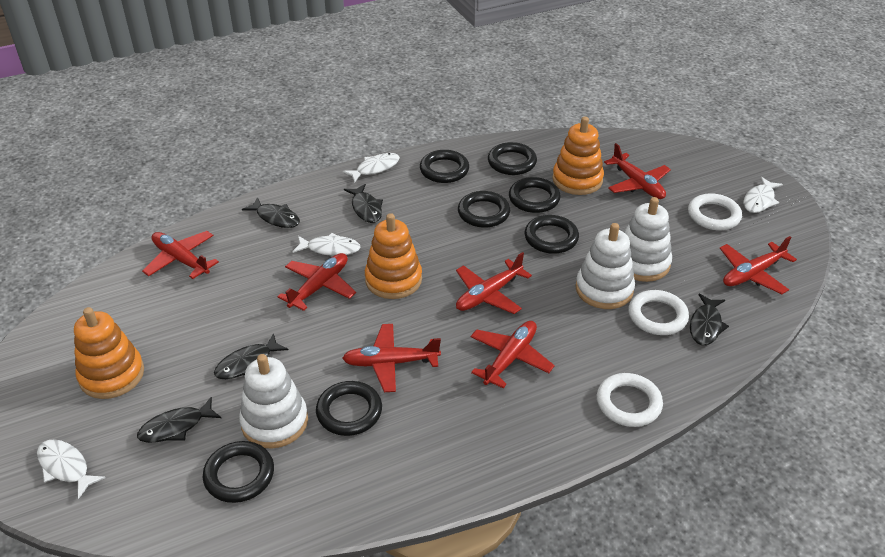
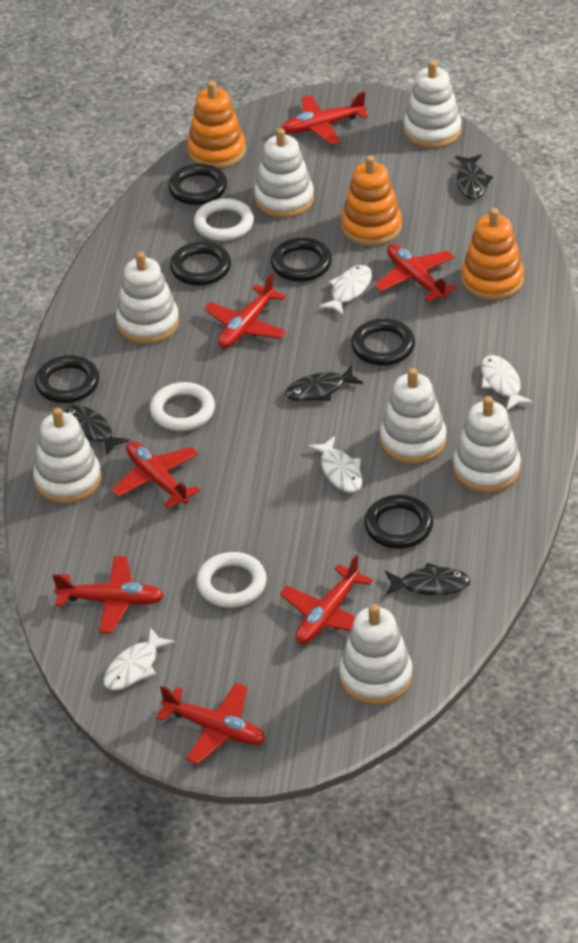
black fish: [137,397,221,443] [214,333,288,379] [242,197,300,228] [344,184,383,223] [690,294,729,345] = 5 -> [64,405,129,455] [285,365,363,401] [385,563,471,595] [455,155,493,200] = 4
black ring: [203,441,274,503] [316,381,382,436] [420,150,469,183] [458,191,510,228] [488,142,537,175] [509,177,561,213] [525,215,579,254] = 7 -> [35,355,99,403] [168,163,227,205] [170,241,231,286] [271,238,332,282] [351,318,415,366] [364,495,433,549] = 6
white stacking toy: [239,354,308,449] [576,223,635,309] [625,197,672,282] = 3 -> [33,408,101,504] [116,252,179,344] [254,128,314,218] [339,604,413,705] [380,368,447,464] [404,60,462,148] [453,396,521,493] = 7

